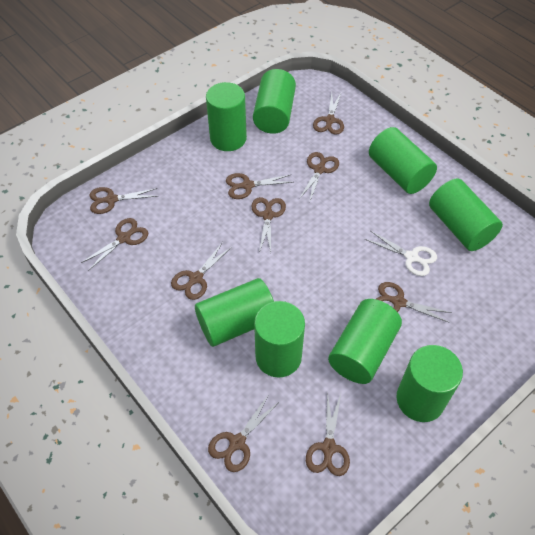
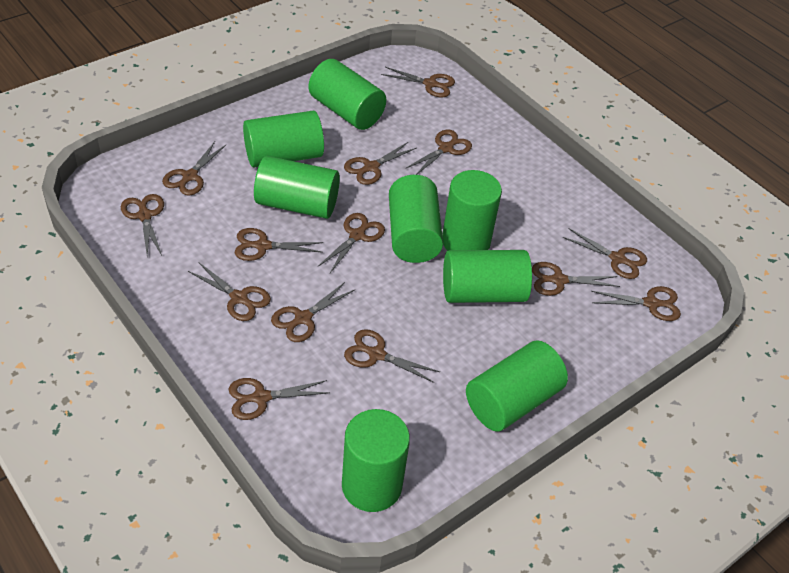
brown scissors: [81,218,148,271] [89,187,158,214] [171,242,232,300] [208,394,279,472] [226,173,293,199] [251,197,286,252] [299,152,339,201] [306,391,350,476] [313,93,344,135] [376,282,452,323] = 10 -> [121,194,164,255] [162,142,226,196] [188,262,271,321] [229,378,330,420] [235,228,323,261] [271,282,354,342] [318,213,385,273] [344,141,417,185] [344,329,440,383] [381,67,455,97] [405,130,472,175] [532,262,620,296] [562,229,647,279] [591,286,681,321] = 14
white scissors: [365,231,437,276] = 1 -> none = 0

